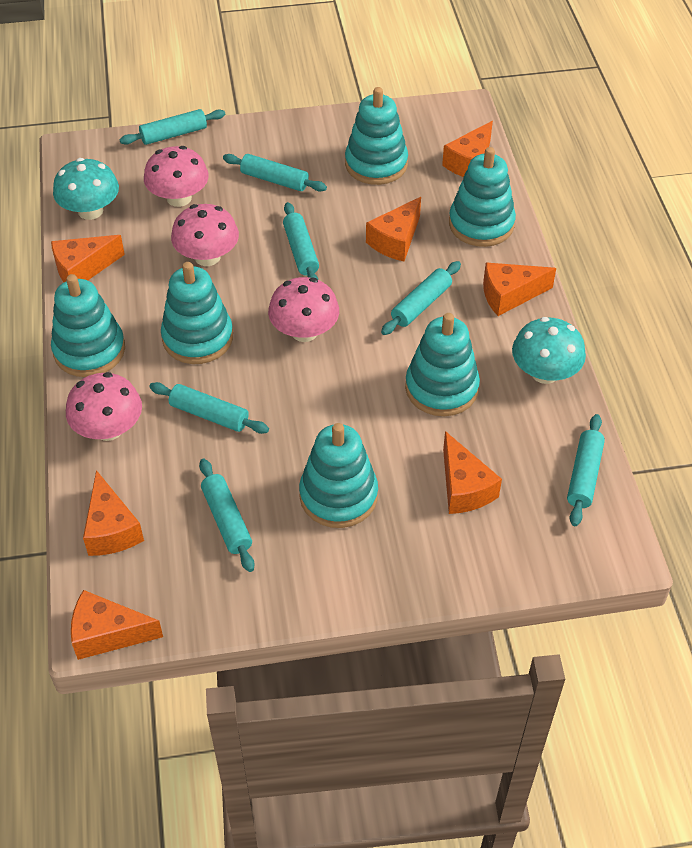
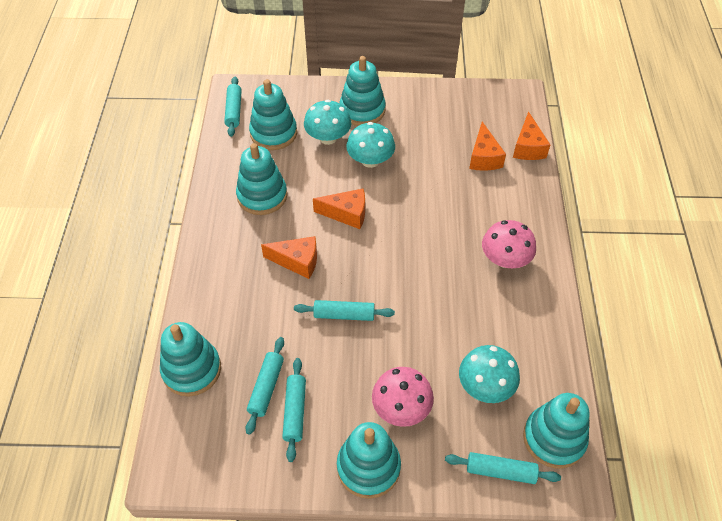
orange cheese: [51,235,125,282] [71,590,163,660] [83,470,144,556] [366,197,421,261] [442,121,493,177] [443,431,502,514] [483,263,556,316] = 7 -> [261,236,317,279] [313,189,365,229] [469,122,506,171] [513,111,550,160] = 4
pink mushroom: [66,372,142,441] [144,146,209,207] [171,204,239,266] [268,277,339,342] = 4 -> [372,367,434,427] [482,220,536,268] = 2
turquoise mushroom: [53,158,119,220] [512,317,586,384] = 2 -> [304,100,351,145] [346,122,395,168] [459,345,520,403] = 3
turquoise rolling pin: [119,109,225,145] [149,382,269,434] [199,459,254,572] [223,154,327,192] [283,202,319,279] [381,261,461,335] [567,414,605,526] = 7 -> [224,77,242,137] [246,337,284,435] [282,358,306,462] [294,300,395,321] [445,452,561,484] = 5

